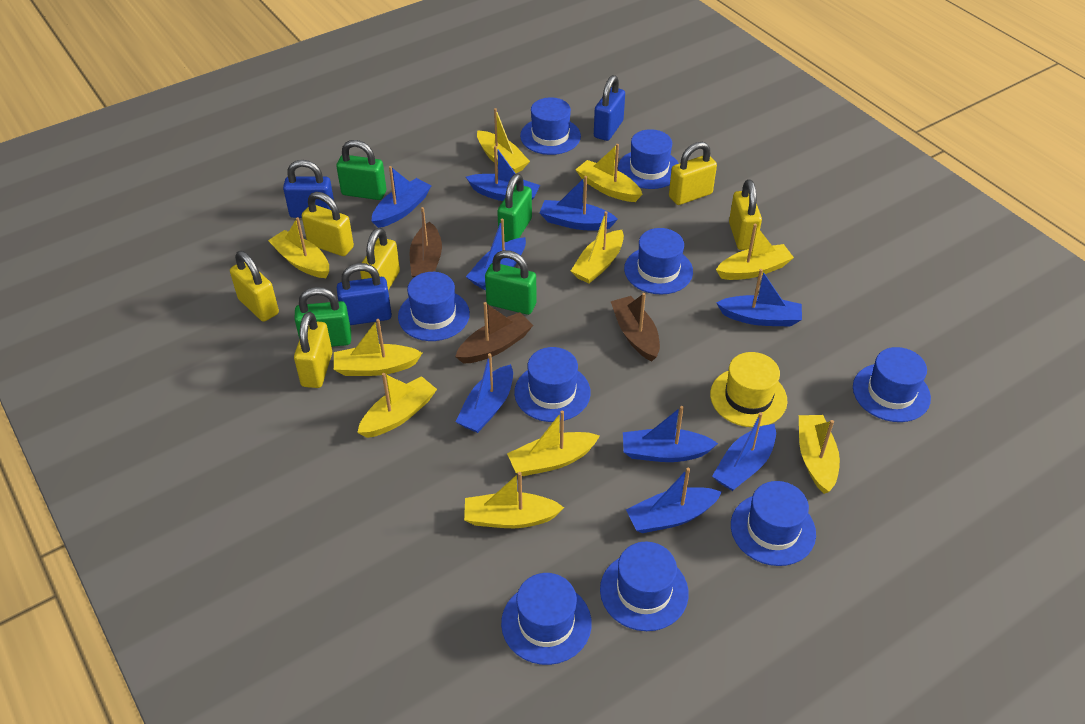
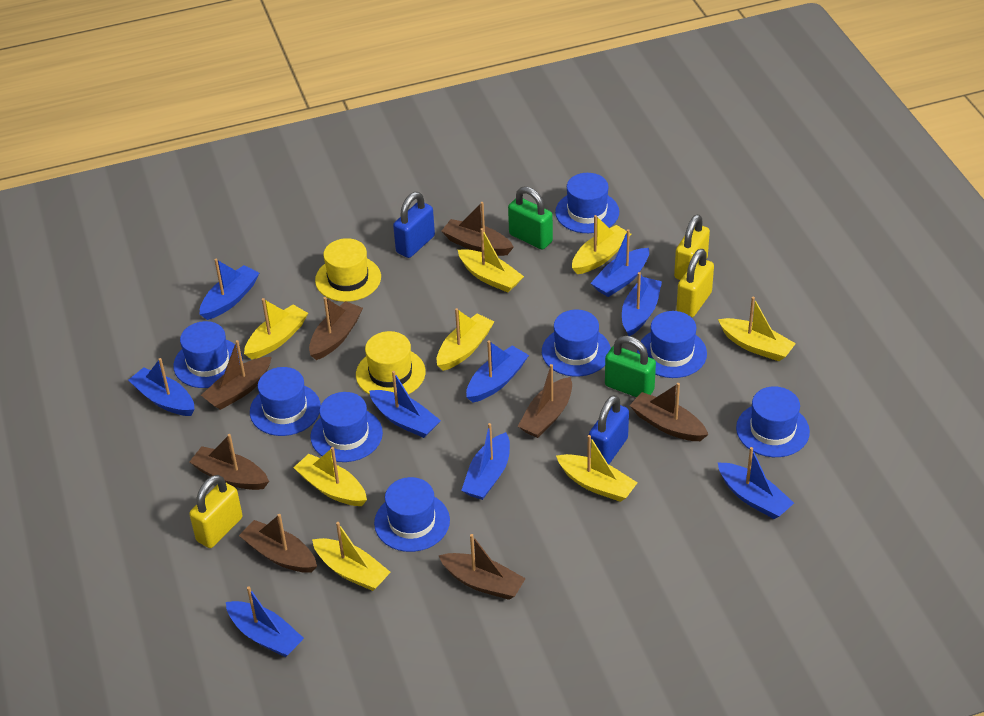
blue hat: [398,272,470,341] [501,573,592,665] [514,347,591,422] [520,97,581,155] [600,542,689,631] [618,129,679,189] [624,228,693,295] [731,481,816,566] [853,347,931,422] = 9 -> [173,321,243,388] [250,367,321,436] [310,392,383,462] [374,477,450,552] [542,310,611,377] [555,173,619,233] [637,311,707,378] [736,386,810,457] = 8
blue padlock: [283,160,334,218] [337,263,392,325] [594,75,625,141] = 3 -> [393,192,435,258] [589,395,629,465] = 2
brown boat: [409,207,442,278] [455,302,533,364] [611,293,660,361] = 3 -> [190,434,269,490] [201,340,271,410] [239,514,317,573] [309,297,363,360] [438,534,526,600] [441,202,514,256] [518,364,572,438] [630,383,708,441] = 8
green padlock: [294,287,351,347] [336,140,386,200] [485,250,536,315] [497,174,532,242] = 4 -> [508,186,553,250] [605,336,656,397] = 2
yellow boat: [268,217,329,278] [334,319,422,376] [357,373,437,438] [464,472,564,528] [477,108,530,173] [507,411,600,476] [571,211,624,283] [575,144,643,202] [716,224,794,280] [799,415,840,494] = 10 -> [244,298,308,359] [293,447,367,506] [312,522,391,591] [437,308,494,371] [458,228,524,292] [556,435,638,502] [572,215,631,274] [718,297,796,361] = 8
yellow hat: [710,352,787,427] = 1 -> [315,238,381,302] [356,331,426,395] = 2
yellow padlock: [230,251,279,322] [294,312,332,388] [302,192,354,256] [360,227,400,290] [669,142,717,205] [729,179,762,250] = 6 -> [189,475,243,548] [674,214,710,280] [676,249,714,318] = 3

